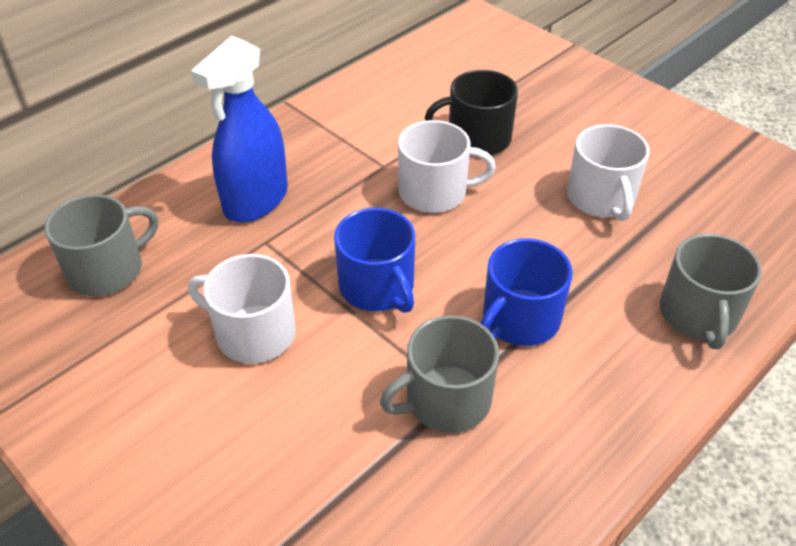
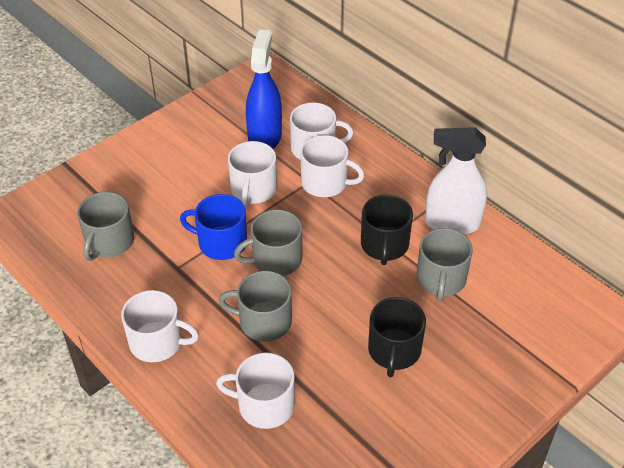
black mug: [425,70,518,155] = 1 -> [361,195,413,265] [368,297,426,377] = 2
blue mug: [334,208,415,313] [480,238,573,346] = 2 -> [180,194,247,260] = 1
grey mug: [45,194,158,296] [380,315,499,433] [660,234,762,350] = 3 -> [77,192,134,261] [219,271,292,342] [234,210,302,276] [417,228,473,302] = 4
white mug: [188,254,296,364] [398,120,496,213] [567,124,650,221] = 3 -> [121,290,199,362] [216,353,295,429] [228,141,277,207] [290,102,353,160] [300,135,365,197] = 5
white spray bottle: none = 0 -> [425,127,487,235] = 1

